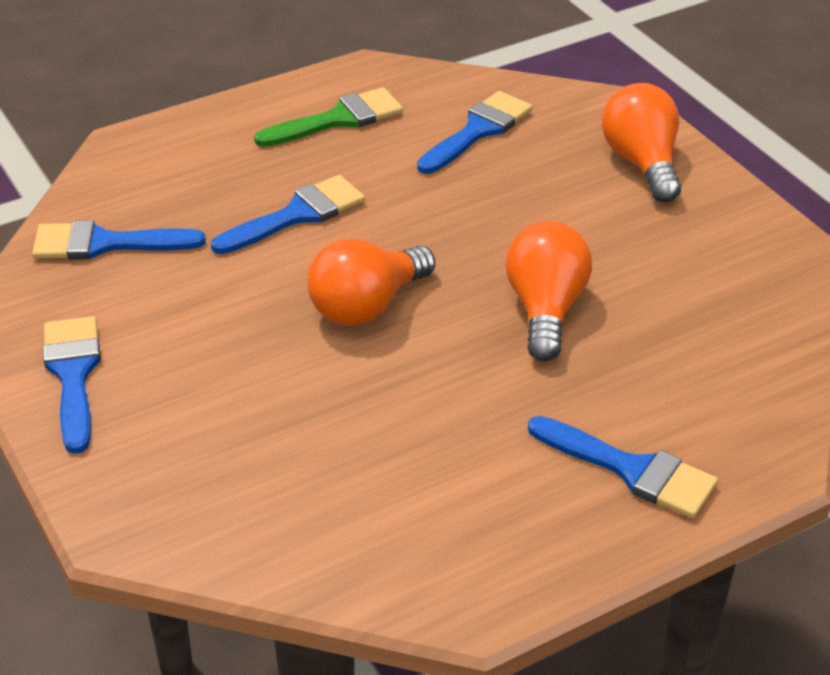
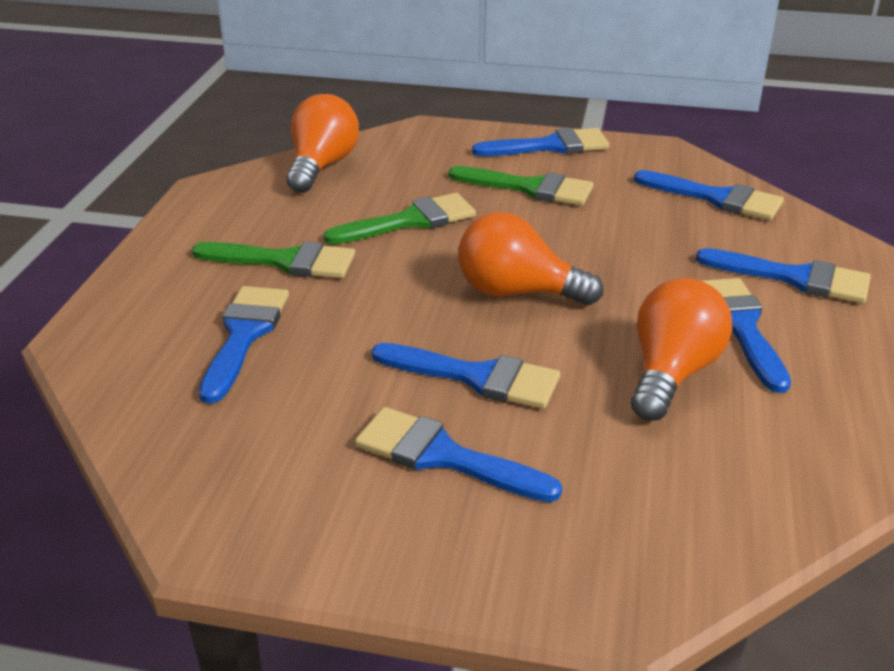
blue brush: [32,220,206,260] [43,316,101,454] [211,175,365,254] [417,91,532,174] [528,416,718,518] = 5 -> [199,286,289,404] [355,407,562,502] [372,343,560,409] [472,128,610,156] [634,170,784,220] [696,248,871,303] [703,278,791,393] = 7
green brush: [254,87,403,147] = 1 -> [192,241,355,278] [324,193,476,244] [449,166,594,206] = 3

